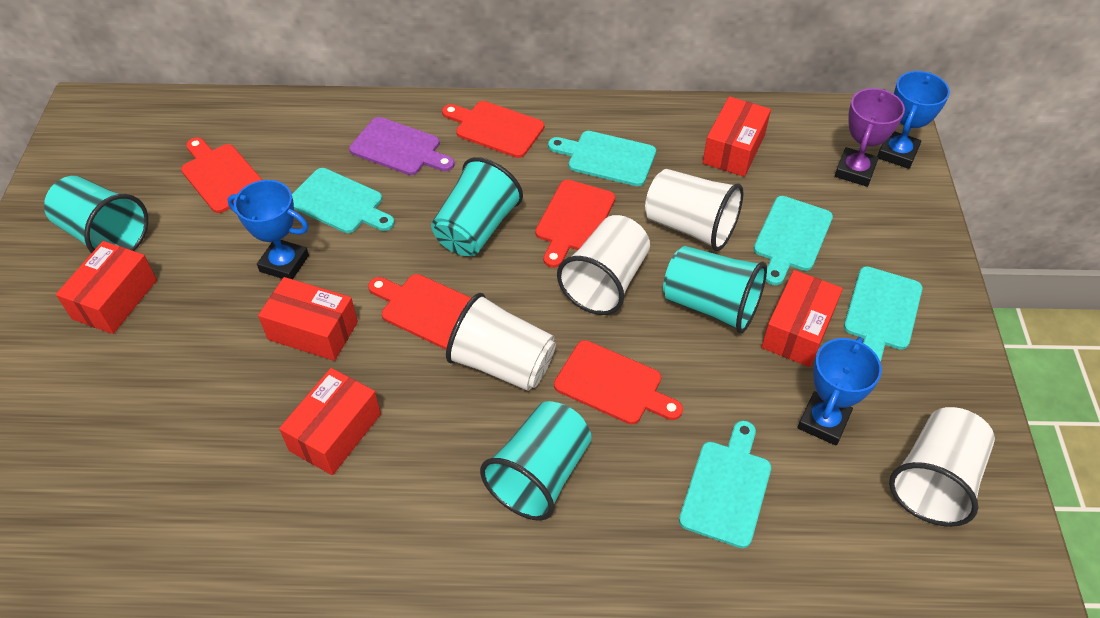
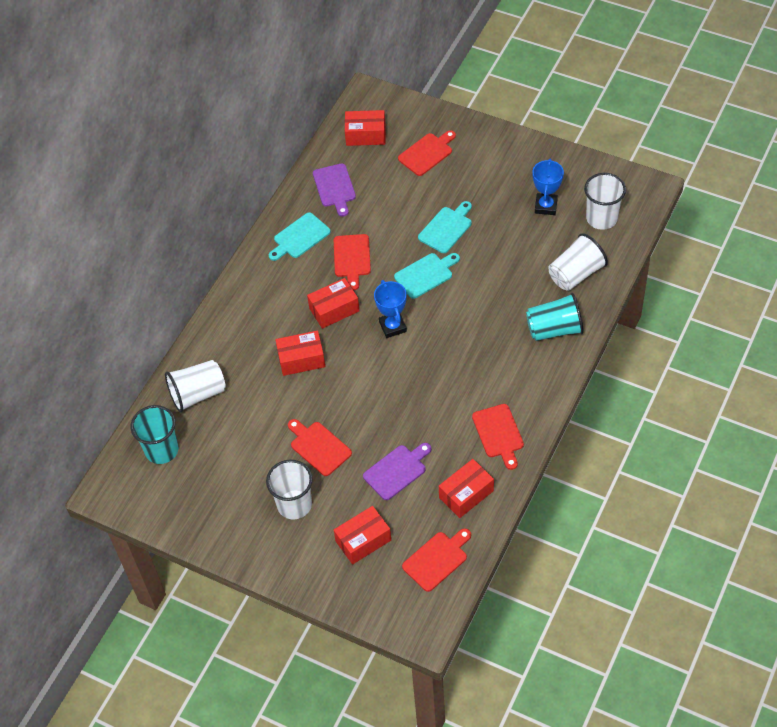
blue trophy: [227,180,309,279] [798,337,882,446] [877,71,950,169] = 3 -> [374,280,407,338] [533,158,564,215] = 2
purple cutting board: [349,117,454,175] = 1 -> [313,163,356,217] [363,443,431,500] = 2
purple trophy: [835,88,905,187] = 1 -> none = 0
turquoise cup: [44,176,148,253] [431,157,523,256] [480,401,592,521] [663,246,767,333] = 4 -> [131,405,179,464] [526,293,584,341] = 2
turquoise cutting board: [292,168,394,233] [548,131,656,186] [679,421,771,548] [754,196,833,285] [844,266,922,361] = 5 -> [269,212,330,261] [394,253,460,299] [418,201,472,253] = 3

